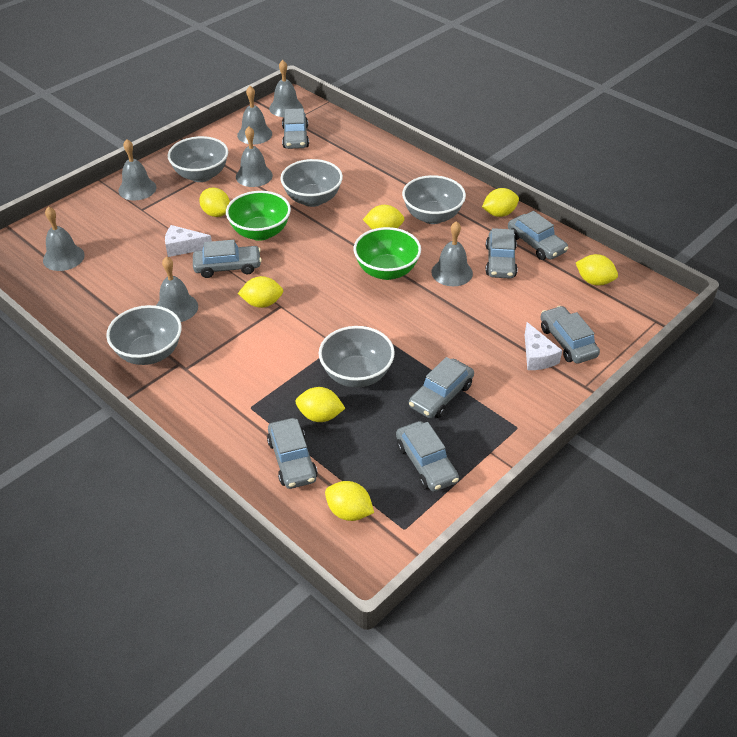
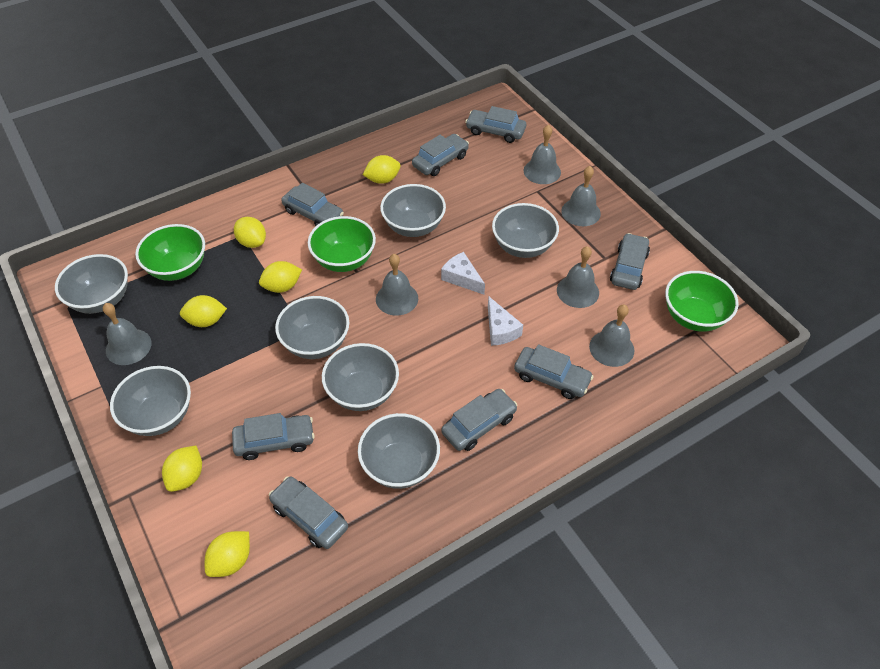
green bowl: [226,191,291,241] [354,227,421,280] = 2 -> [135,224,205,281] [308,216,376,272] [665,271,739,332] = 3
grey bell: [43,206,85,271] [119,139,156,200] [156,256,198,322] [236,126,273,187] [237,86,272,144] [269,60,303,117] [431,221,473,286] = 7 -> [103,303,152,365] [376,254,418,316] [524,125,561,184] [557,246,599,308] [561,166,601,226] [589,305,634,367] = 6
grey bowl: [106,305,182,365] [168,136,228,182] [280,159,343,207] [319,326,395,388] [402,175,466,224] = 5 -> [55,254,128,314] [110,366,191,436] [275,296,349,359] [322,343,399,411] [358,413,440,489] [380,184,446,237] [492,203,559,258] = 7
yellow lemon: [199,188,230,217] [238,276,283,308] [296,387,345,422] [325,481,374,521] [363,205,404,229] [482,188,519,217] [576,254,618,285] = 7 -> [162,446,202,492] [180,295,227,327] [205,531,250,577] [234,217,266,248] [259,261,302,293] [363,155,401,184] = 6

